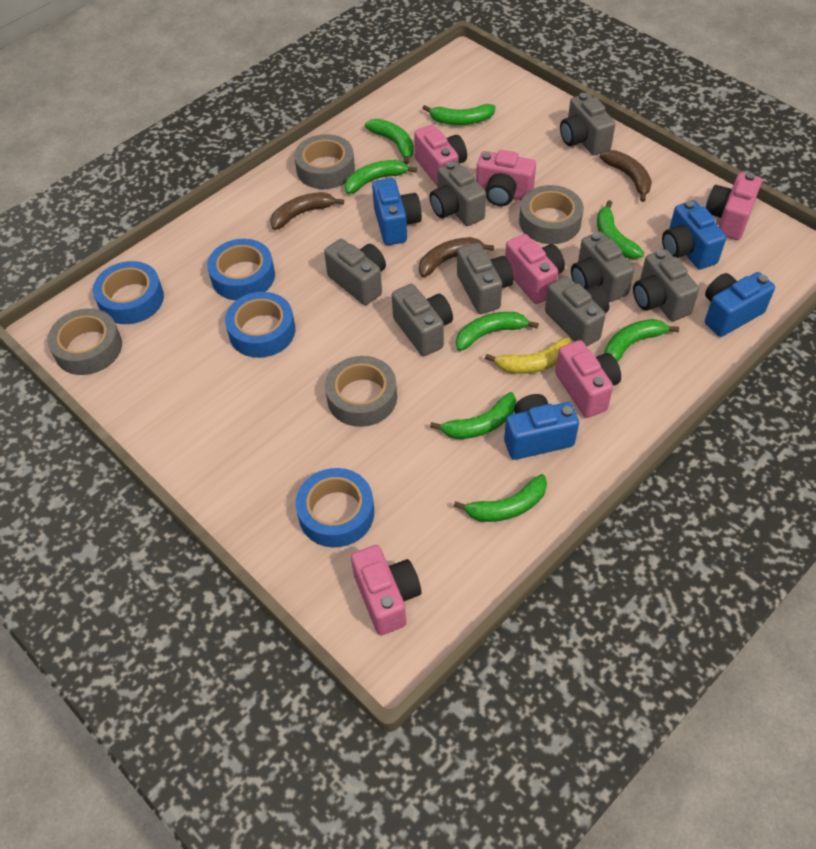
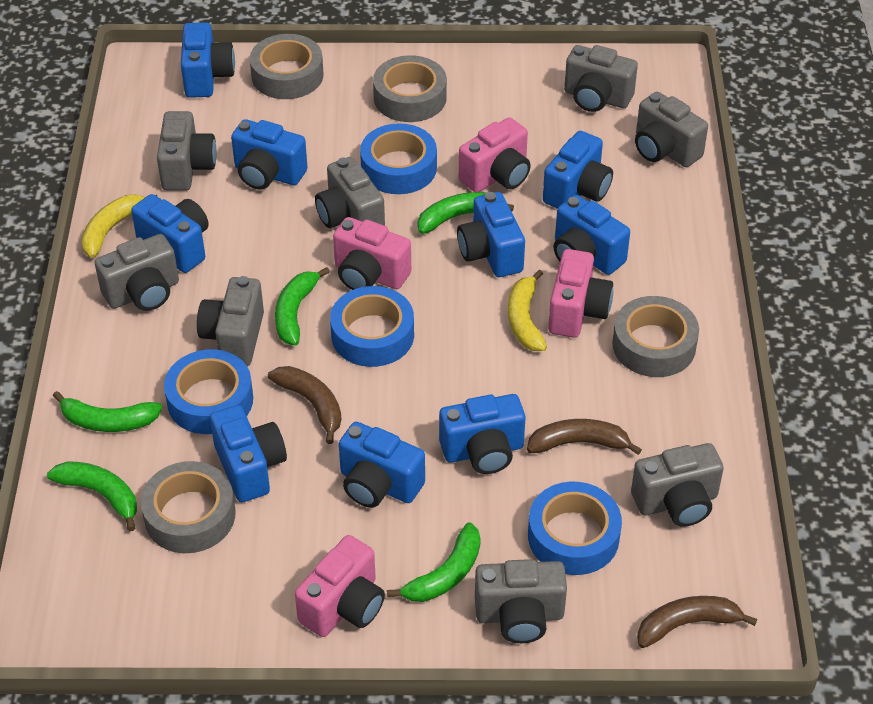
blue camera: [372,178,422,245] [504,394,579,460] [662,200,726,270] [705,272,775,337] = 4 -> [131,194,209,273] [181,22,235,98] [210,405,287,502] [231,119,307,190] [339,422,425,508] [439,394,525,474] [457,192,525,277] [543,131,613,209] [554,195,630,275] = 9
green banana: [345,160,417,194] [365,119,414,165] [422,104,496,125] [430,392,516,439] [454,474,547,522] [456,312,539,351] [597,200,644,259] [604,319,679,362] = 8 -> [47,461,137,531] [53,391,162,432] [275,267,330,346] [387,522,481,602] [417,192,514,234] = 5
pink camera: [351,545,421,635] [414,125,467,187] [476,150,536,206] [505,234,565,304] [555,340,621,418] [706,172,762,240] = 6 -> [295,535,385,637] [333,217,411,290] [459,117,531,192] [548,249,613,338] = 4
yellow banana: [485,337,571,374] = 1 -> [81,194,157,258] [508,270,547,351] = 2

